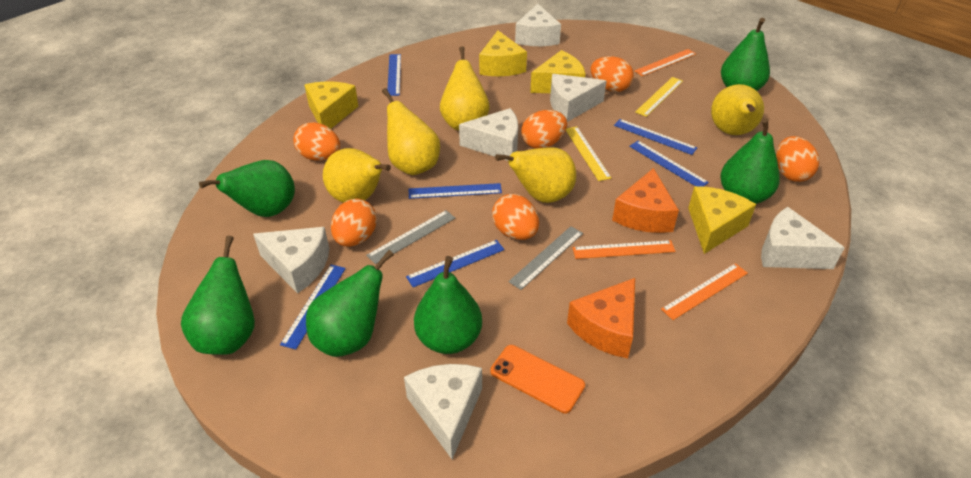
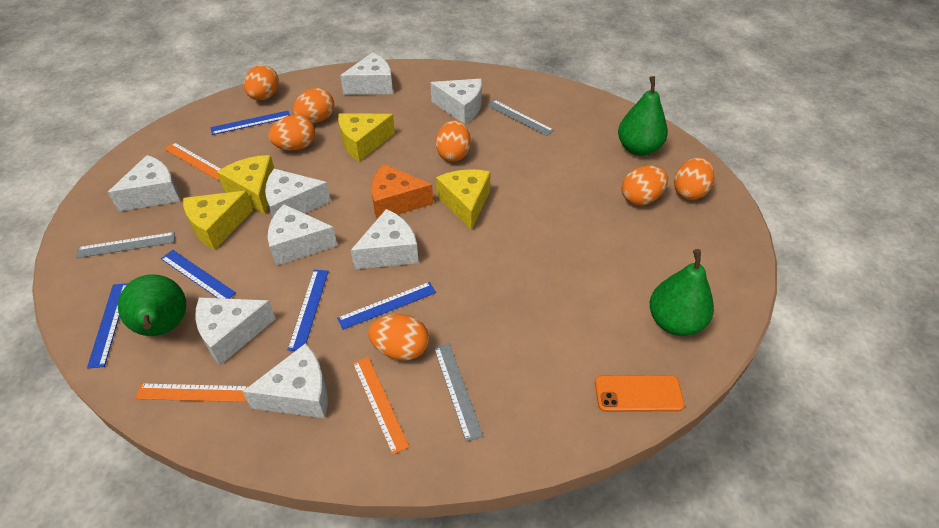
blue ruler: [280,264,346,350] [387,54,401,96] [406,240,505,288] [409,183,502,199] [614,119,697,155] [629,141,709,187] = 6 -> [87,283,128,369] [161,250,236,299] [210,111,290,135] [287,270,329,351] [337,282,436,330] = 5
green pear: [181,236,255,355] [199,160,295,217] [306,250,394,357] [414,256,482,354] [720,118,780,204] [721,18,770,91] = 6 -> [118,274,186,336] [618,76,668,156] [650,249,714,336] = 3
grey ruler: [366,210,455,264] [508,226,583,290] = 2 -> [76,232,175,258] [434,343,483,442] [487,100,554,136] = 3
orange cheese: [567,278,635,358] [612,168,679,233] = 2 -> [371,164,433,219] = 1
orange egg: [293,122,340,161] [331,199,377,247] [492,194,539,240] [521,110,567,149] [591,56,634,92] [776,136,819,182] = 6 -> [244,65,279,100] [268,115,315,151] [293,88,334,123] [368,314,429,360] [436,120,471,162] [621,166,668,205] [674,157,714,200] = 7
white cheese: [253,227,329,293] [404,364,482,459] [459,108,518,161] [515,4,561,46] [550,74,606,122] [761,207,845,269] = 6 -> [108,155,180,212] [195,297,276,365] [242,343,328,418] [265,169,331,218] [268,204,337,266] [340,52,393,95] [351,209,419,269] [430,79,482,124] = 8
yellow pear: [323,148,391,203] [382,88,440,175] [440,46,490,130] [495,147,576,203] [711,84,764,135] = 5 -> none = 0
yellow ruler: [566,127,611,181] [635,77,683,117] = 2 -> none = 0

